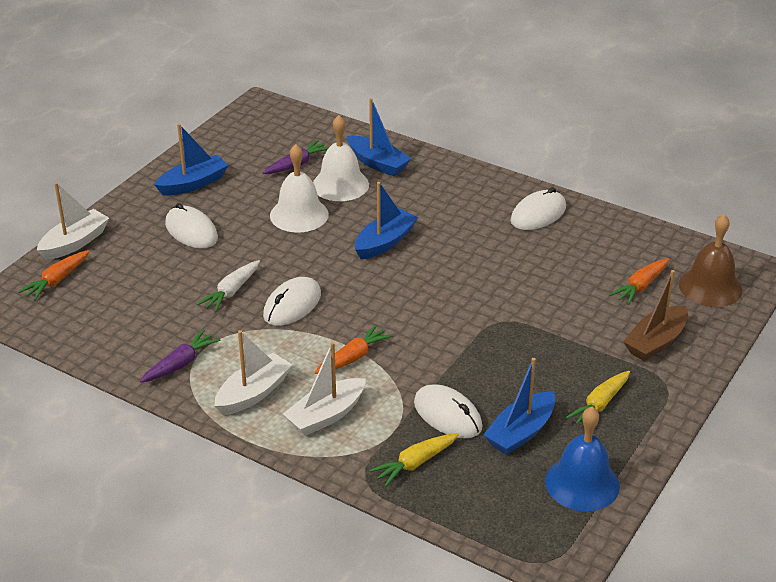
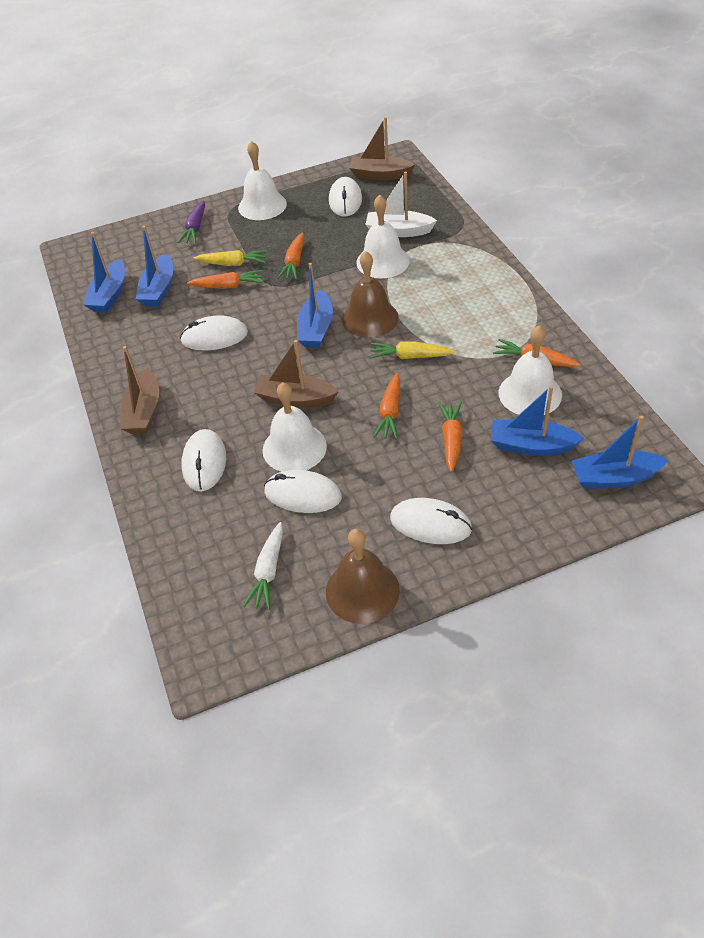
blue bell: [545,407,620,511] = 1 -> none = 0
blue boat: [154,124,228,196] [347,98,411,176] [355,182,418,259] [483,358,556,455] = 4 -> [83,232,125,313] [136,226,173,307] [297,263,333,348] [491,386,584,456] [572,416,668,489] = 5
brown bell: [679,214,742,307] = 1 -> [326,529,400,624] [342,251,399,338] = 2
brown boat: [623,270,688,361] = 1 -> [120,346,159,434] [254,340,339,408] [349,117,415,180] = 3
orange carrot: [18,250,90,300] [314,324,393,374] [609,258,669,305] = 3 -> [187,270,263,289] [278,232,304,279] [373,373,400,439] [438,401,462,472] [493,339,580,367] = 5
purple carrot: [140,329,220,383] [263,140,329,174] = 2 -> [178,201,205,243] = 1
white bell: [270,144,329,232] [313,115,369,201] = 2 -> [238,141,287,220] [263,382,327,472] [357,195,410,278] [498,325,562,415] = 4
white boat: [37,182,109,260] [214,330,292,415] [283,342,366,436] = 3 -> [365,172,437,237] = 1
white mouse: [165,203,218,249] [263,277,321,326] [414,384,482,438] [510,187,566,230] = 4 -> [180,315,248,350] [181,429,226,491] [264,470,342,513] [329,177,362,217] [390,498,472,544] = 5

